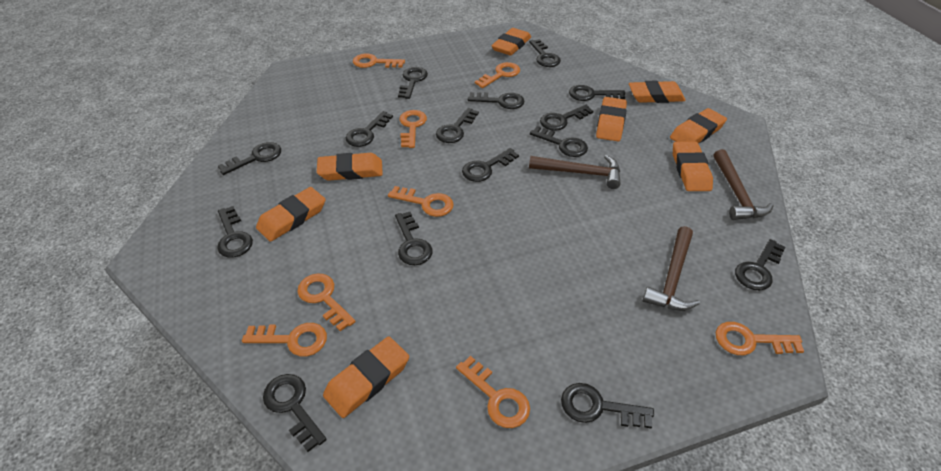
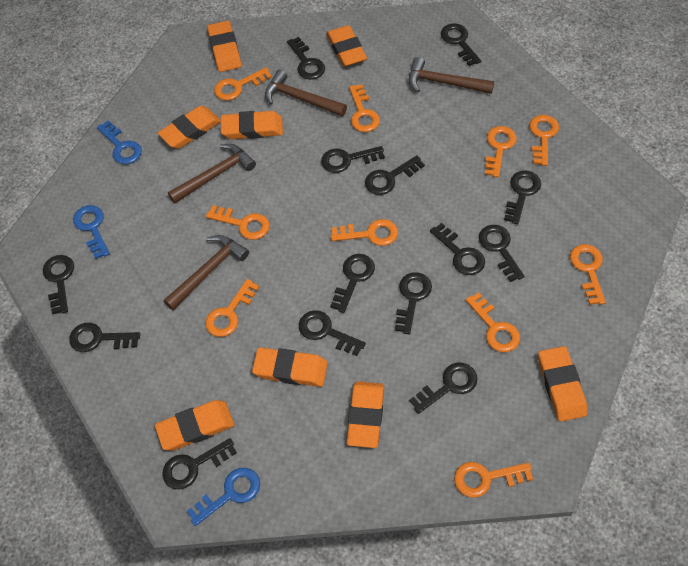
black key: [217,206,253,258] [218,142,281,175] [263,374,327,452] [346,111,393,147] [395,212,432,265] [398,67,428,99] [436,108,479,143] [462,148,519,182] [468,92,525,109] [529,39,561,67] [530,126,588,157] [540,105,593,131] [561,383,654,428] [569,85,625,101] [735,239,786,291] = 15 -> [43,255,74,314] [69,323,140,352] [162,438,237,489] [287,37,325,80] [299,310,366,356] [321,146,385,173] [330,254,375,313] [365,155,425,195] [395,272,432,334] [409,363,478,414] [430,223,485,275] [441,24,481,66] [479,225,525,282] [504,170,541,224] = 14
blue key: none = 0 -> [73,205,110,259] [97,121,142,164] [187,468,260,526] = 3
brown hammer: [529,155,621,189] [643,226,700,311] [713,149,774,220] = 3 -> [164,235,249,310] [168,144,256,203] [265,70,347,116] [409,57,494,94] = 4
orange key: [242,323,327,356] [297,273,356,331] [353,54,405,68] [388,186,454,217] [400,110,427,148] [456,356,530,428] [475,62,520,88] [716,322,804,355] = 8 -> [205,279,259,337] [206,205,270,240] [214,67,272,101] [331,219,398,246] [349,84,380,132] [454,462,533,498] [466,292,520,352] [485,126,517,178] [529,115,559,166] [570,244,606,305] = 10

